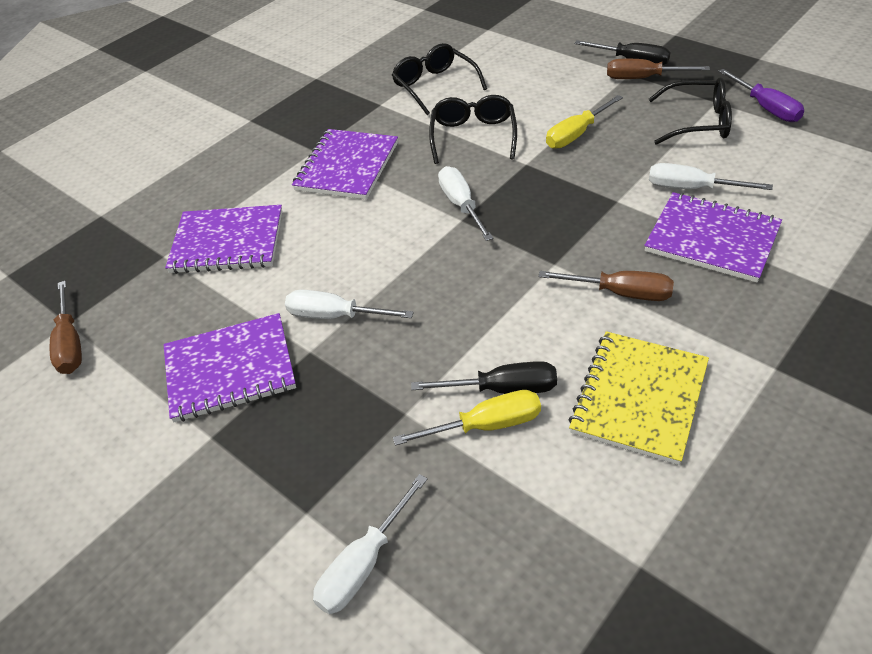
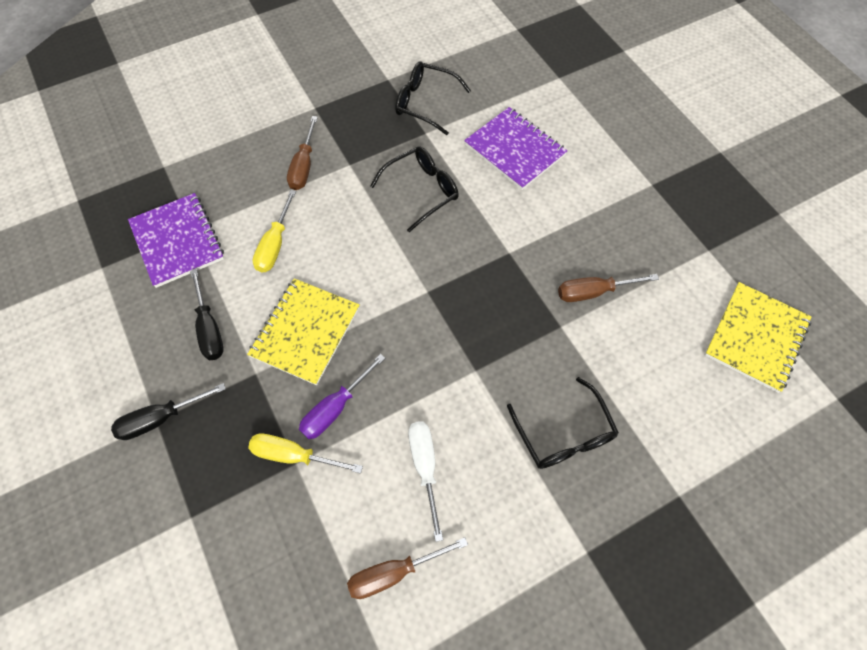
purple notebook: [164,313,296,422] [165,205,282,274] [292,129,398,199] [644,192,782,283] = 4 -> [128,193,224,288] [464,107,567,190] = 2
white screwdriver: [285,290,414,319] [313,474,428,614] [438,166,493,241] [649,163,773,190] = 4 -> [408,421,443,542] = 1
yellow notebook: [568,331,709,465] = 1 -> [247,278,359,385] [704,282,811,393] = 2

